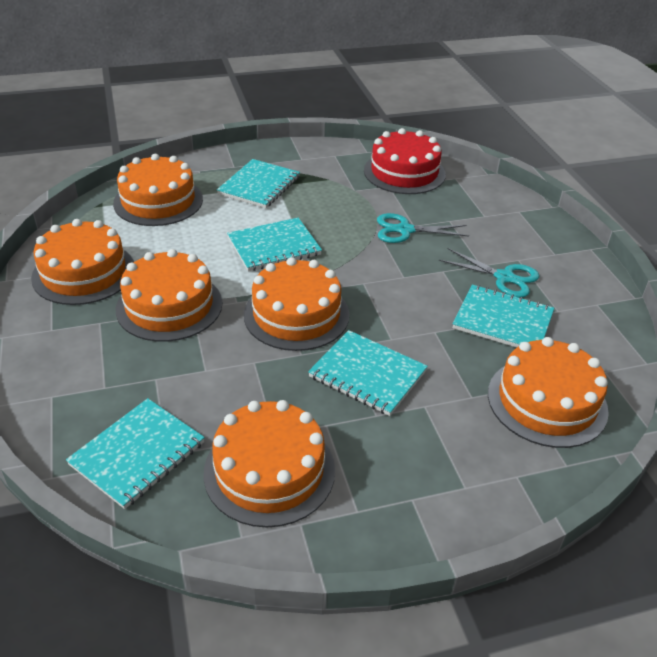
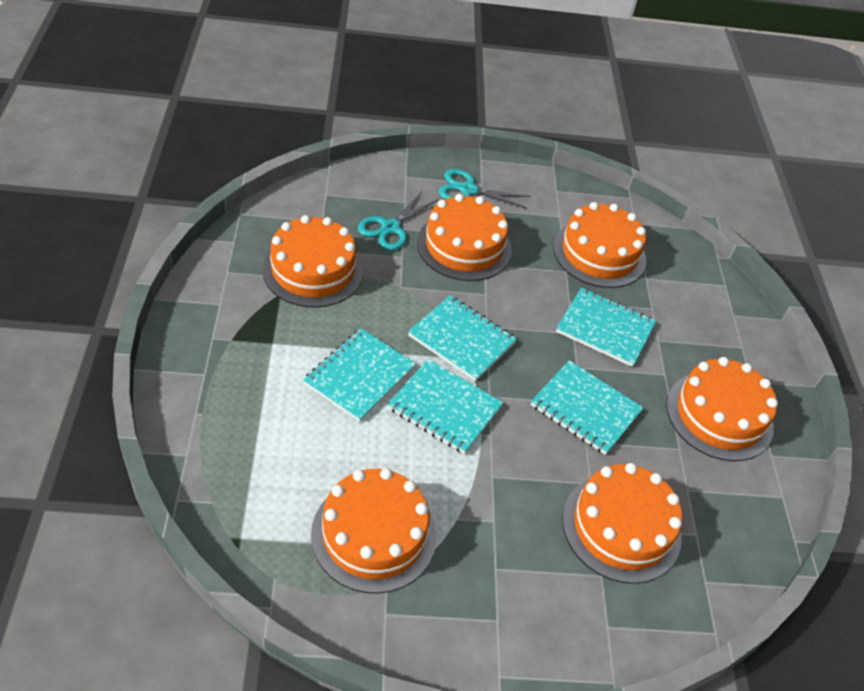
red cake: [364,128,446,194] = 1 -> none = 0

